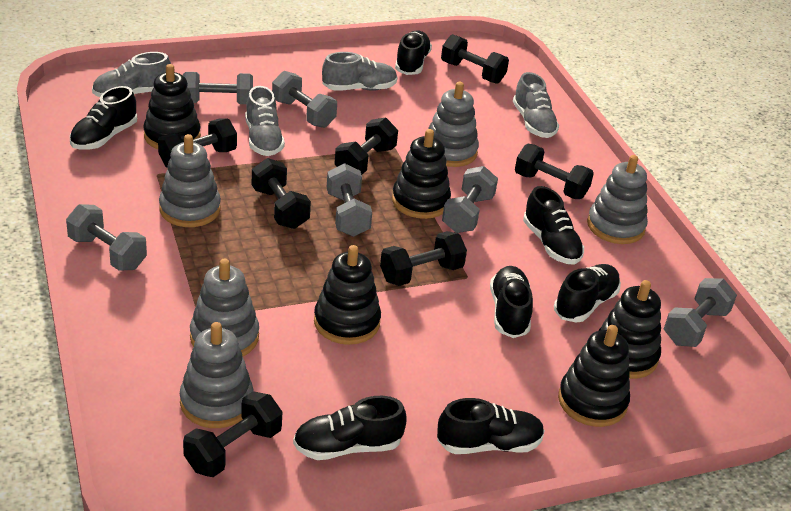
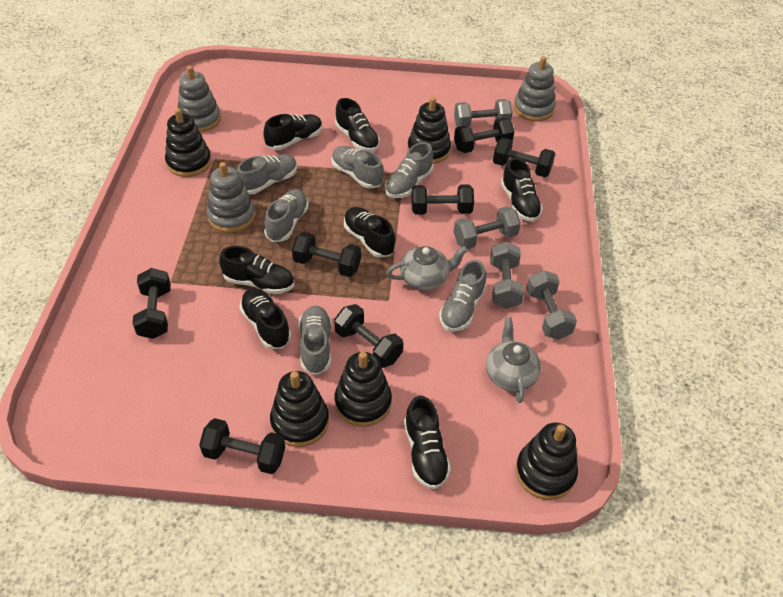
grey dumbbell: [66,204,147,271] [183,72,253,104] [272,71,337,128] [327,163,372,237] [442,166,498,233] [664,278,737,347] = 6 -> [454,99,513,127] [454,206,521,249] [490,241,524,309] [526,270,577,339] = 4
grey shoe: [92,52,171,97] [245,86,285,156] [322,52,398,91] [513,72,559,138] = 4 -> [237,154,297,194] [264,189,309,242] [298,306,332,375] [331,146,384,189] [385,142,433,198] [439,260,486,332] = 6
grey stacking toy: [159,134,221,227] [180,322,254,428] [190,259,259,357] [429,82,479,167] [587,155,648,244] = 5 -> [178,66,221,132] [207,162,256,233] [514,56,556,121] = 3
grey teapot: none = 0 -> [386,246,468,290] [486,317,541,403] = 2

